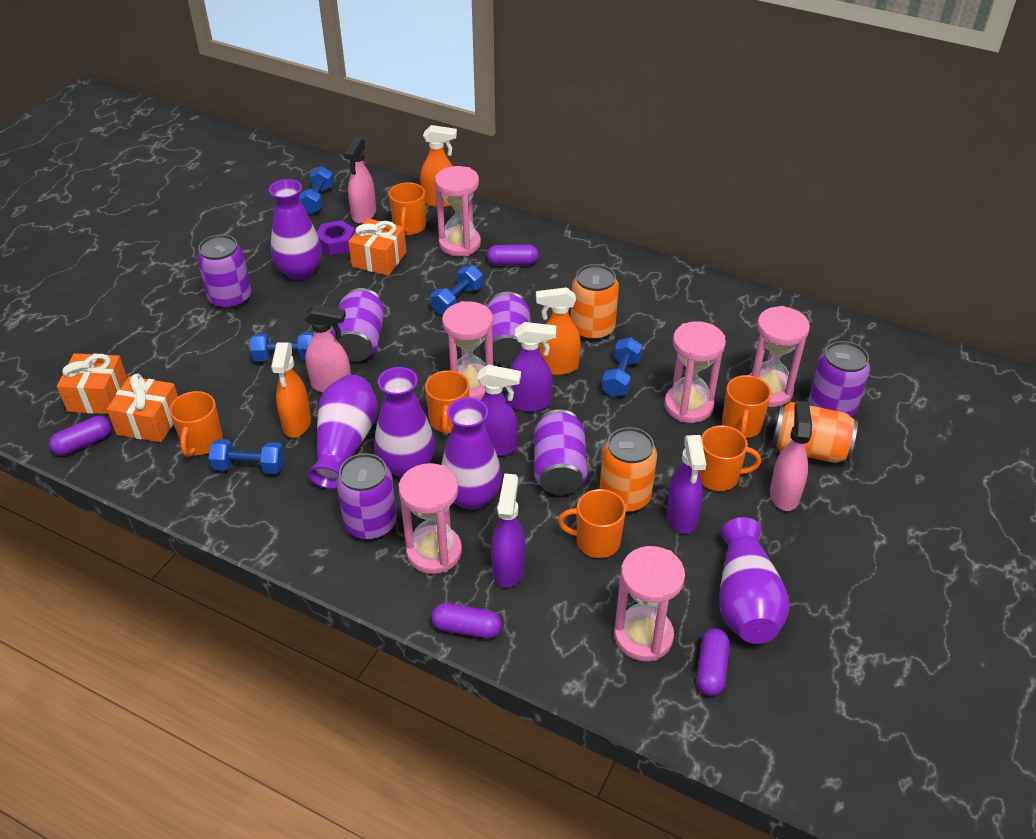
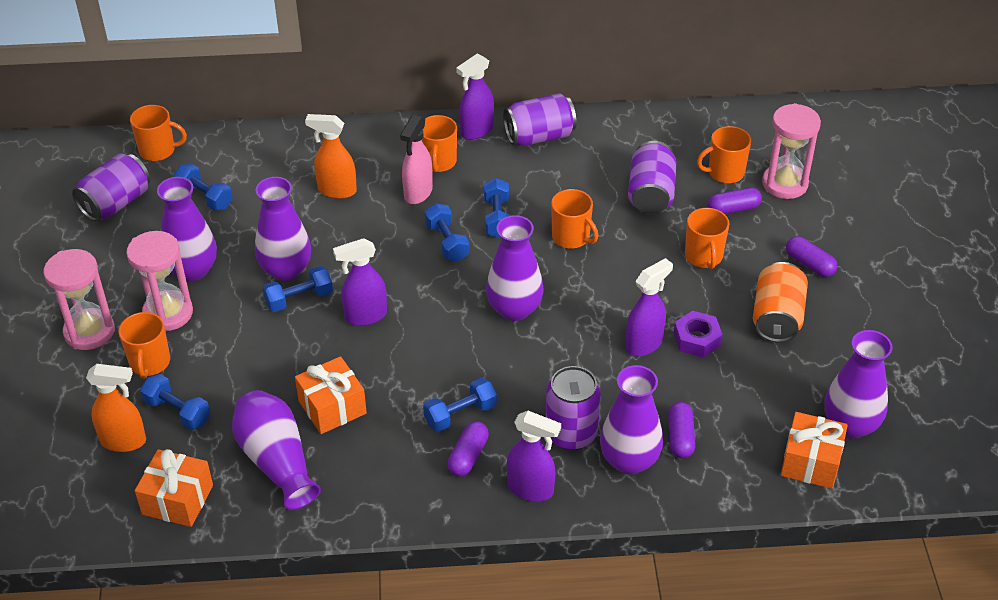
blue dumbbell: [208,439,285,474] [250,332,314,361] [299,166,334,214] [431,265,483,315] [602,337,642,397] = 5 -> [140,374,210,430] [174,164,233,211] [262,266,333,312] [423,378,497,432] [425,203,469,262] [484,178,511,238] = 6
orange can: [571,264,619,341] [600,427,657,513] [772,402,858,463] = 3 -> [753,262,808,343] = 1
orange spray bottle: [271,342,311,438] [420,125,457,207] [536,287,581,375] = 3 -> [86,364,146,452] [305,114,357,199] = 2
pink hourglass: [399,463,462,574] [435,166,481,256] [442,301,493,400] [614,546,685,661] [664,321,726,423] [749,306,810,407] = 6 -> [44,249,115,350] [126,231,193,332] [762,103,821,199] = 3
pink spray bottle: [304,304,351,393] [344,137,376,223] [770,401,812,511] = 3 -> [400,115,433,204] = 1
purple can: [197,234,251,309] [332,288,385,361] [336,453,397,540] [484,292,531,365] [534,409,587,495] [808,341,870,417] = 6 -> [72,153,150,221] [503,93,577,146] [546,366,601,450] [628,141,677,214] = 4
purple vase: [269,179,322,280] [308,375,378,489] [375,367,435,478] [441,397,502,510] [719,517,789,644] = 5 -> [157,177,217,281] [232,390,321,510] [255,177,311,281] [486,215,544,321] [600,365,663,475] [824,330,893,439] = 6

